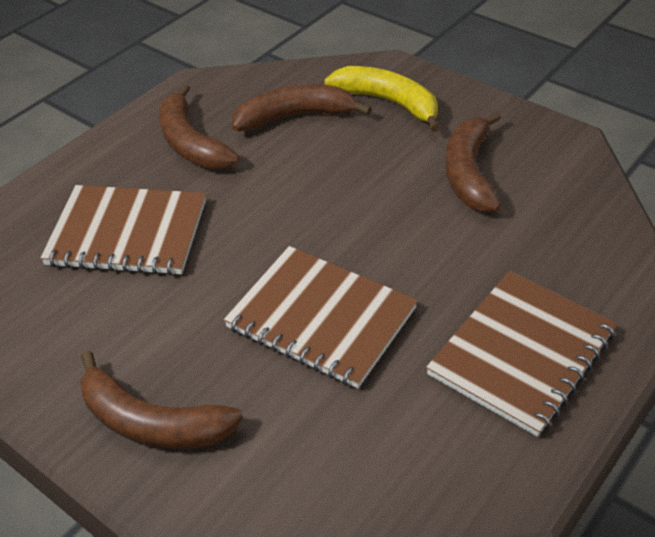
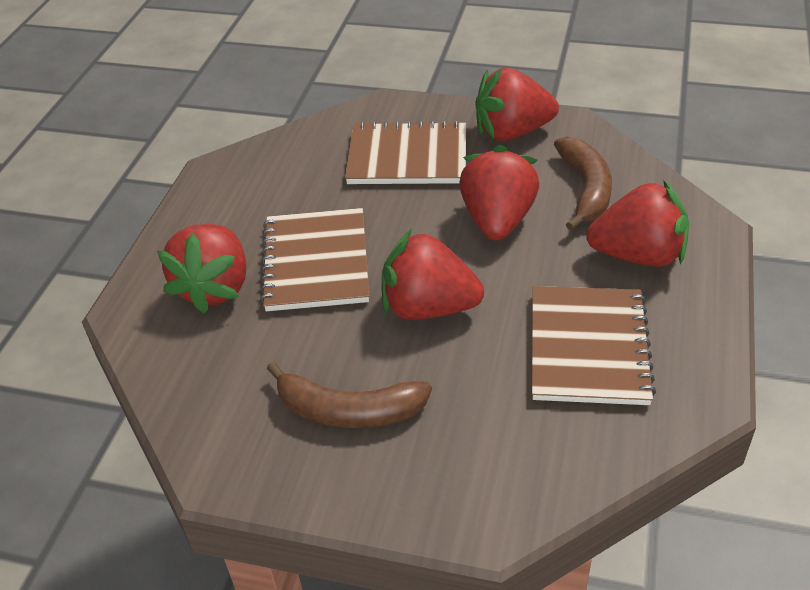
brown banana: [80,350,243,449] [159,84,239,169] [232,84,372,131] [445,112,501,212] = 4 -> [267,362,432,428] [554,137,612,231] = 2
red strawberry: none = 0 -> [157,224,247,314] [381,229,484,320] [459,145,539,241] [475,68,559,141] [586,180,689,267] = 5
yellow banana: [324,66,440,132] = 1 -> none = 0

